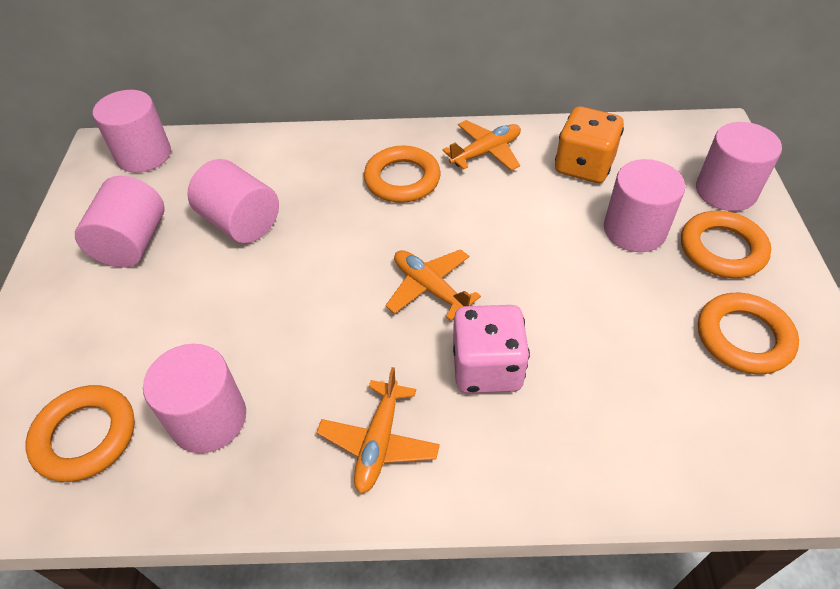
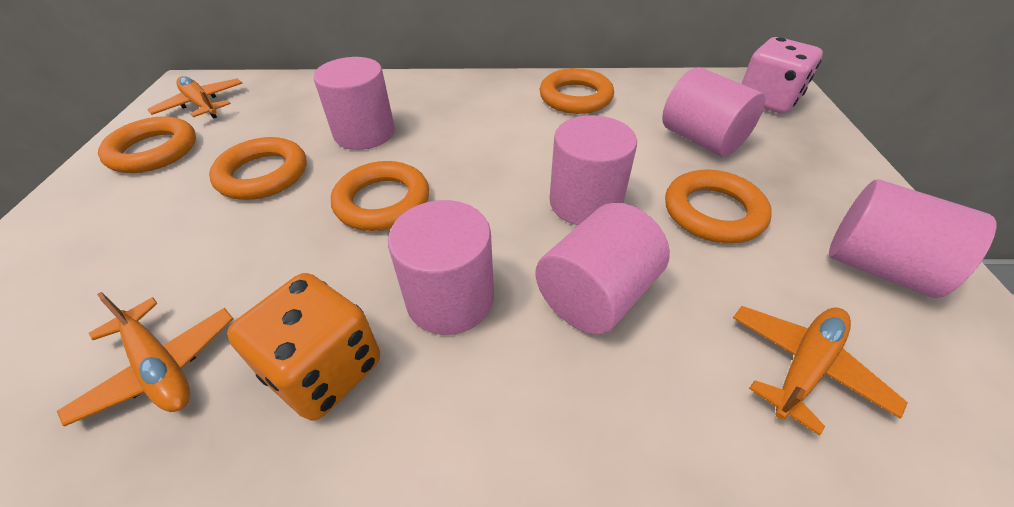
orange ring: [26,385,135,482] [364,146,441,203] [681,211,771,278] [698,293,799,374] = 4 -> [98,116,196,173] [209,137,306,200] [331,161,429,231] [540,68,614,114] [665,170,772,243] = 5

